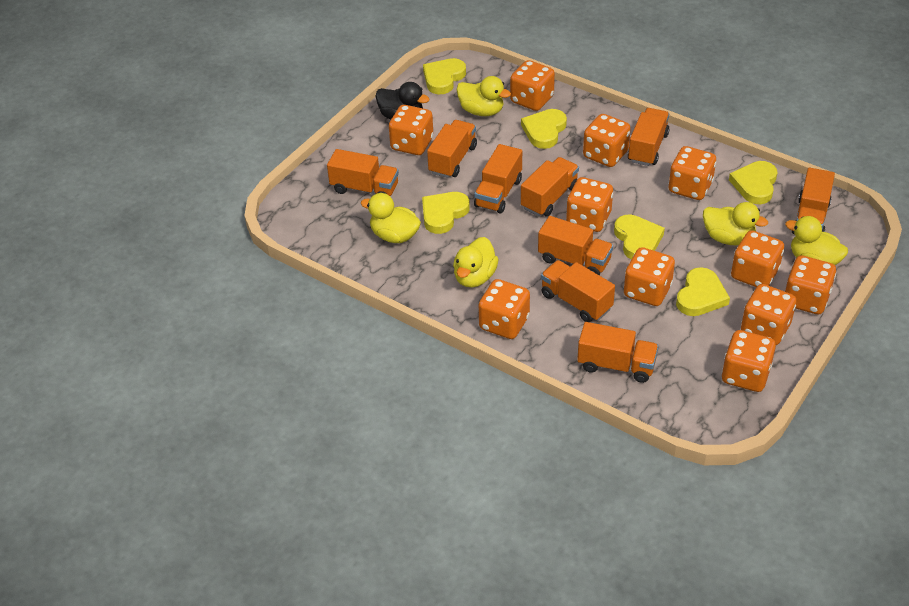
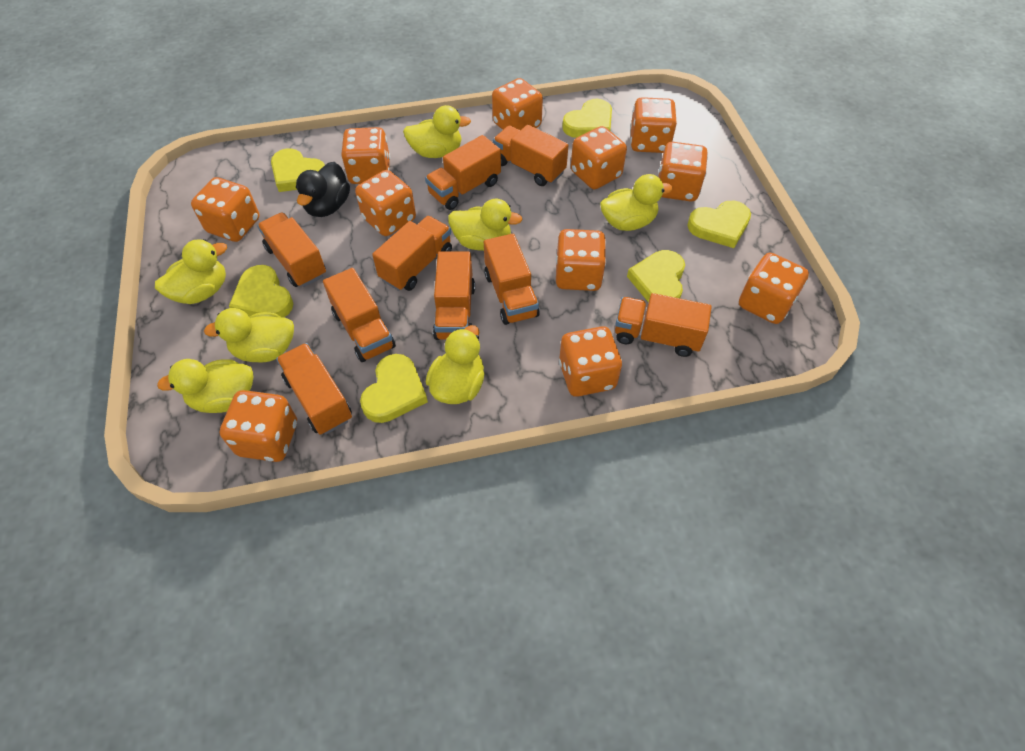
yellow duck: [361,193,421,243] [453,237,499,288] [456,76,511,116] [703,202,768,245] [785,216,848,265] = 5 -> [155,239,227,304] [157,359,253,413] [204,308,294,363] [403,105,471,158] [426,325,485,404] [448,199,522,251] [600,174,673,231] = 7

